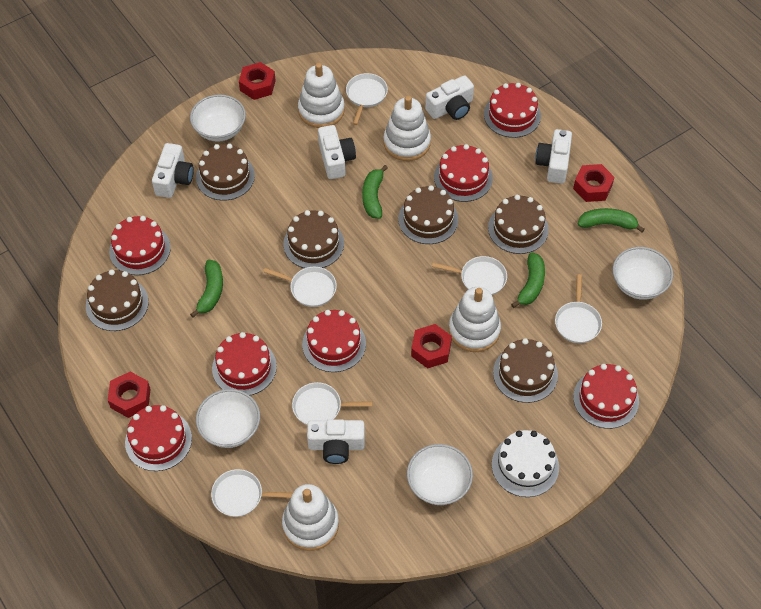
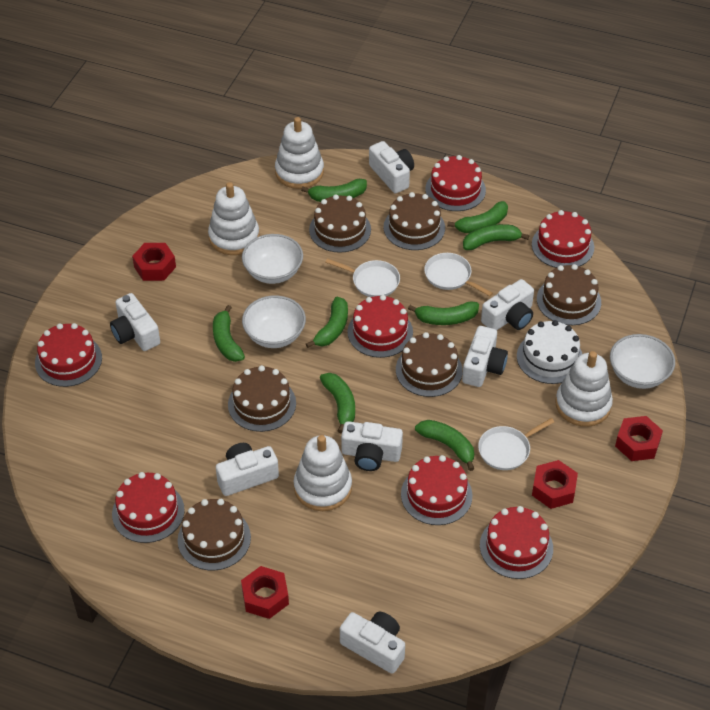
green banana: [190,260,223,318] [362,165,388,219] [511,252,545,308] [578,208,645,232] = 4 -> [213,305,245,362] [301,179,367,202] [306,297,348,348] [320,373,355,434] [408,301,479,325] [415,420,474,471] [447,201,508,233] [463,224,529,250] = 8
white bowl: [190,94,246,142] [196,389,260,448] [407,444,473,505] [613,247,673,300] = 4 -> [242,234,303,284] [242,295,306,348] [610,334,675,389] = 3
white camera: [152,143,194,198] [307,419,365,464] [318,125,356,179] [425,75,474,120] [535,129,572,184] = 5 -> [110,293,160,351] [216,443,279,496] [340,611,405,674] [341,421,403,471] [369,141,414,193] [462,326,508,387] [481,279,534,330] = 7
white pan: [211,469,293,517] [263,267,337,307] [292,382,373,425] [346,73,388,125] [432,256,507,295] [555,274,602,343] = 6 -> [325,258,400,297] [424,253,493,296] [478,418,554,470] = 3

